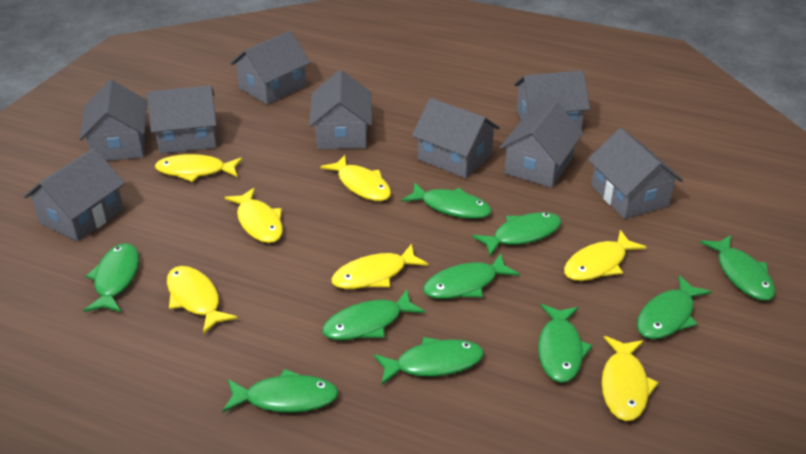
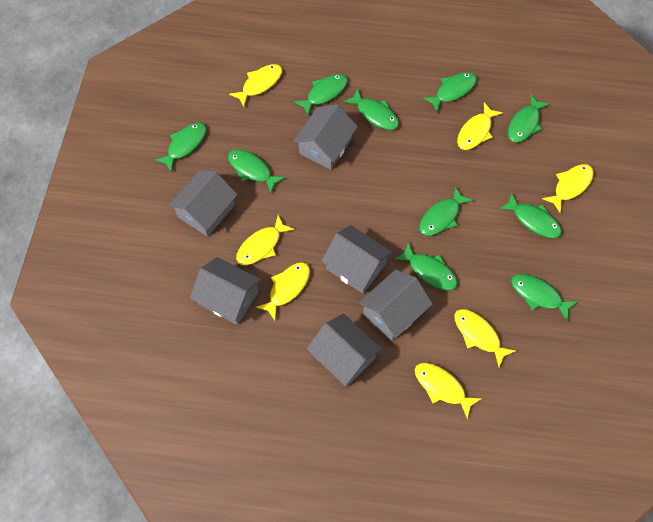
grey house: [24,148,125,242] [79,80,147,161] [147,85,217,154] [230,31,311,105] [309,70,372,149] [412,98,500,178] [499,101,583,188] [514,70,590,130] [588,128,683,219] = 9 -> [168,170,238,237] [190,257,261,325] [293,104,358,170] [307,314,382,387] [321,225,392,294] [359,270,433,341] = 6

